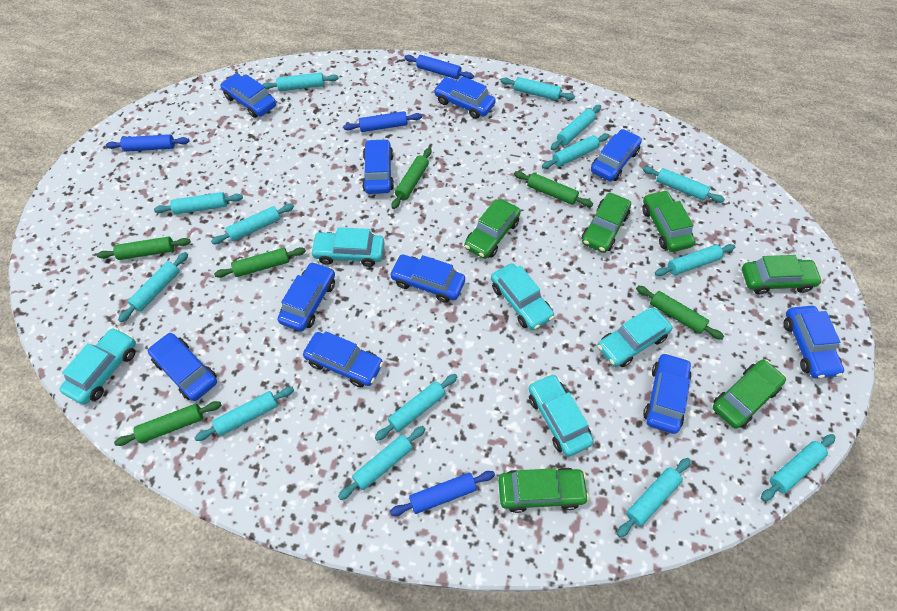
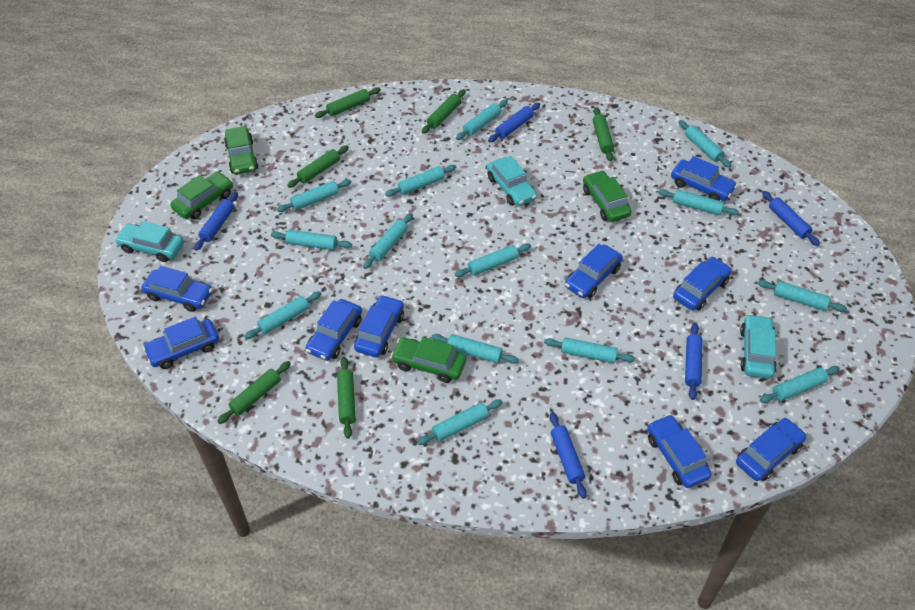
blue car: [148,333,217,401] [220,74,276,118] [278,262,335,331] [303,331,384,387] [362,139,394,194] [389,255,465,303] [434,76,496,119] [591,129,642,181] [643,353,691,434] [784,306,844,379] = 10 -> [142,266,213,312] [143,317,219,369] [306,299,362,361] [354,295,404,357] [565,244,623,298] [647,414,712,488] [671,156,737,201] [673,257,732,310] [736,418,807,481] = 9
blue rolling pin: [106,134,190,152] [343,111,422,132] [390,471,495,516] [404,55,474,79] = 4 -> [194,192,238,251] [488,103,540,142] [550,412,587,499] [685,323,703,400] [762,191,820,246] = 5
green car: [464,199,521,259] [498,467,589,513] [582,193,631,253] [642,190,695,252] [713,360,786,429] [742,255,823,294] = 6 -> [171,172,233,219] [224,126,258,175] [391,337,466,383] [583,170,631,222] = 4
turquoise car: [59,328,136,404] [310,227,385,267] [491,263,554,330] [528,374,594,457] [598,308,673,367] = 5 -> [115,221,184,262] [487,156,537,206] [740,314,777,379] = 3

